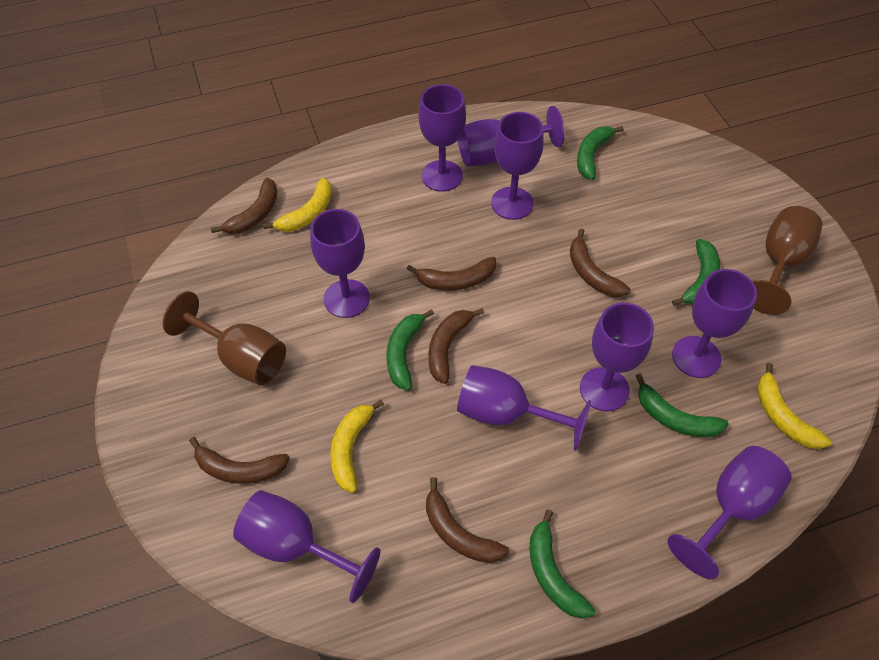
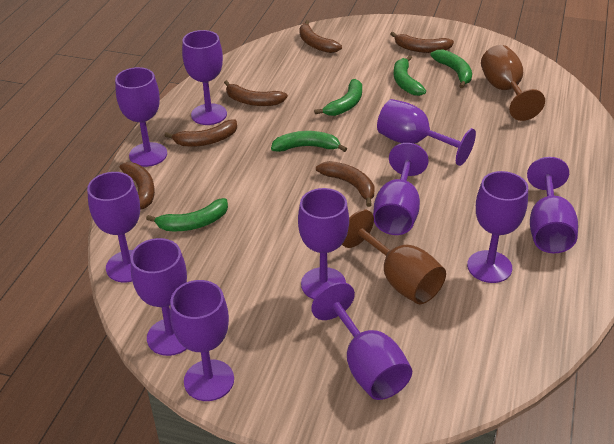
purple goblet: [233,490,381,603] [310,209,370,318] [419,84,466,192] [457,365,591,451] [458,106,565,167] [491,112,544,220] [580,303,654,412] [668,446,792,579] [672,269,757,378] = 9 -> [87,172,140,283] [115,67,167,167] [130,238,187,356] [170,280,234,401] [182,30,227,125] [298,188,349,299] [311,282,412,400] [373,143,429,235] [377,99,476,166] [467,171,528,283] [527,157,578,253] = 11
yellow banana: [263,178,332,232] [331,400,384,493] [757,363,832,449] = 3 -> none = 0

